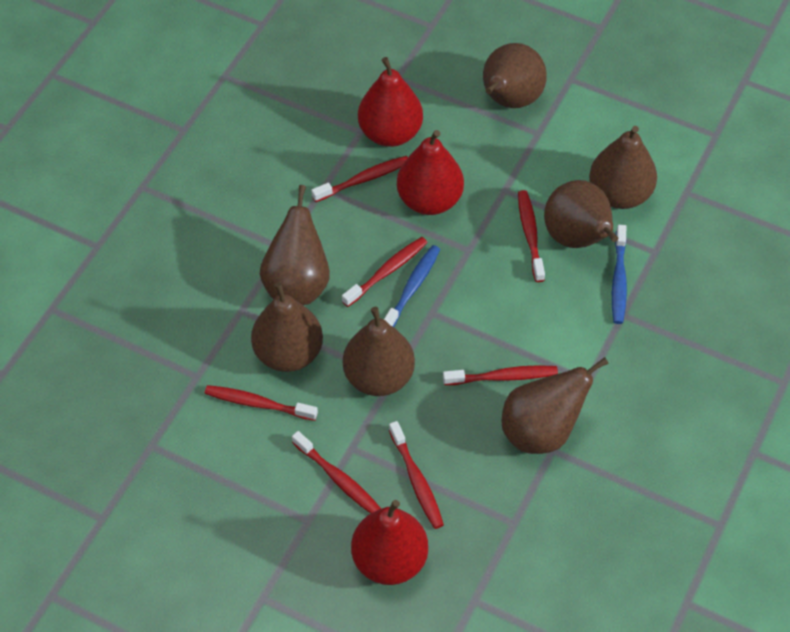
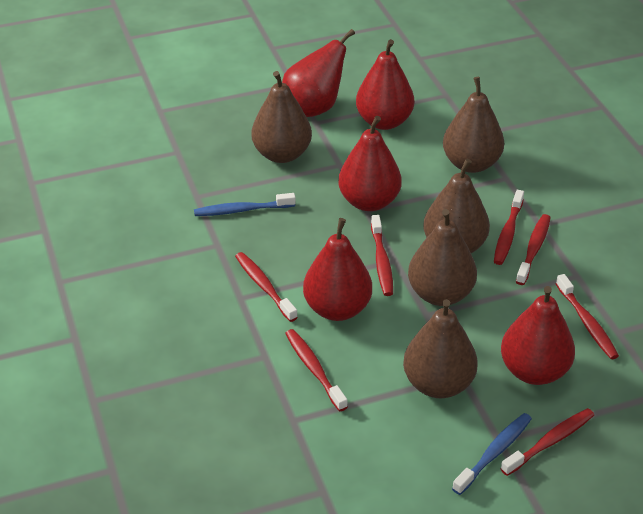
brown pear: [251,282,323,372] [260,185,330,305] [343,307,415,396] [483,43,547,108] [502,357,609,454] [544,180,618,248] [589,126,657,209] = 7 -> [251,71,312,163] [403,299,478,398] [408,209,477,306] [423,158,490,253] [443,77,504,173] = 5
red pear: [351,500,428,585] [358,57,423,147] [397,130,464,215] = 3 -> [282,29,355,117] [303,218,372,321] [338,116,401,211] [356,39,414,130] [501,286,575,385] = 5

